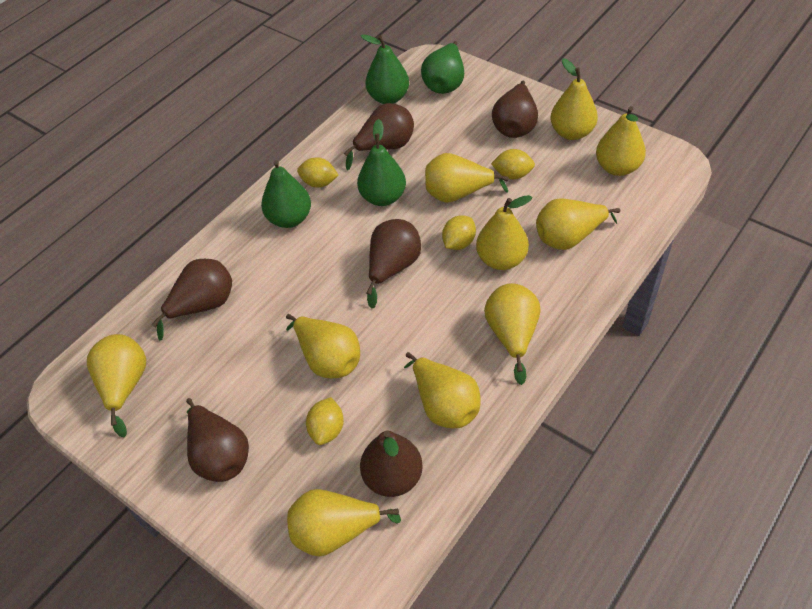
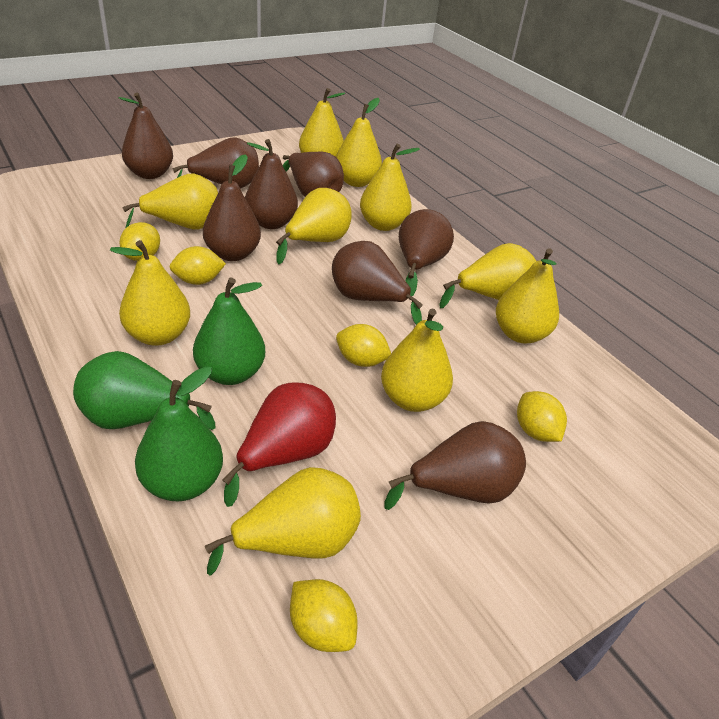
brown pear: [151,259,232,341] [186,398,249,482] [344,103,414,170] [360,430,423,497] [366,219,421,309] [492,81,538,138] = 6 -> [118,93,173,179] [172,137,259,189] [203,154,261,261] [245,139,298,229] [283,152,344,197] [332,241,423,325] [384,421,526,510] [399,209,454,296] = 8
green pear: [261,160,311,228] [357,119,406,206] [361,34,409,104] [421,41,464,94] = 4 -> [73,351,216,430] [135,366,223,501] [193,277,265,385] = 3
red pear: none = 0 -> [223,383,336,507] = 1
yellow lemon: [297,157,338,188] [306,397,344,445] [442,215,476,250] [491,149,535,179] = 4 -> [119,222,160,261] [170,246,226,285] [290,579,357,652] [336,324,391,367] [517,391,567,442] = 5

